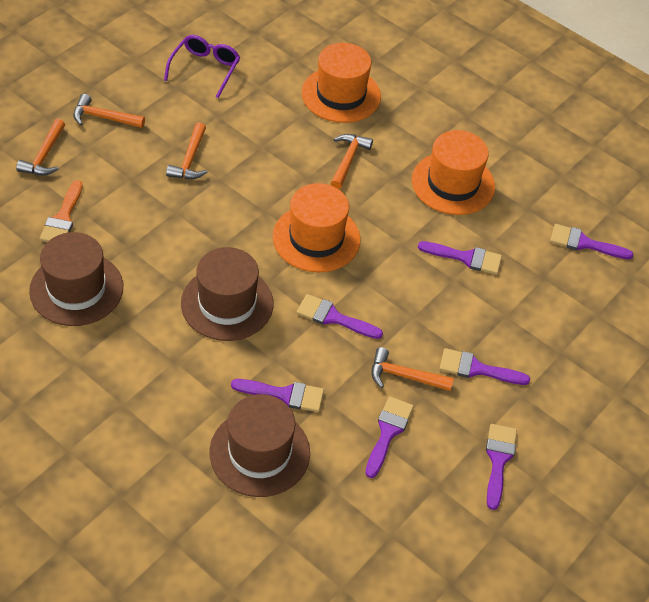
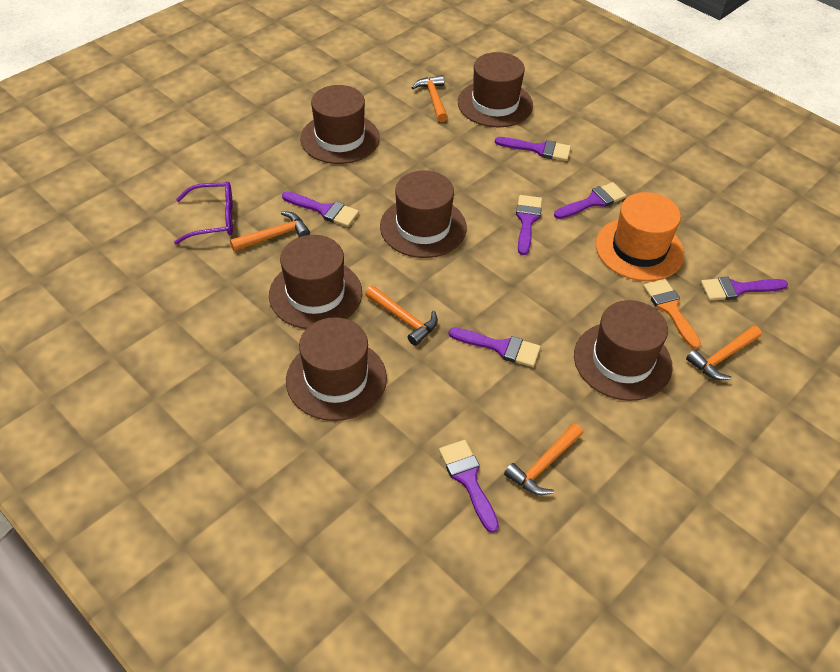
brown hat: [29,232,123,326] [181,247,273,341] [210,394,310,497] = 3 -> [269,235,362,329] [286,317,387,421] [300,85,380,164] [380,170,467,258] [458,52,533,127] [574,300,673,401] = 6
orange hat: [273,183,360,272] [302,43,381,123] [412,130,495,215] = 3 -> [596,192,684,281] = 1

